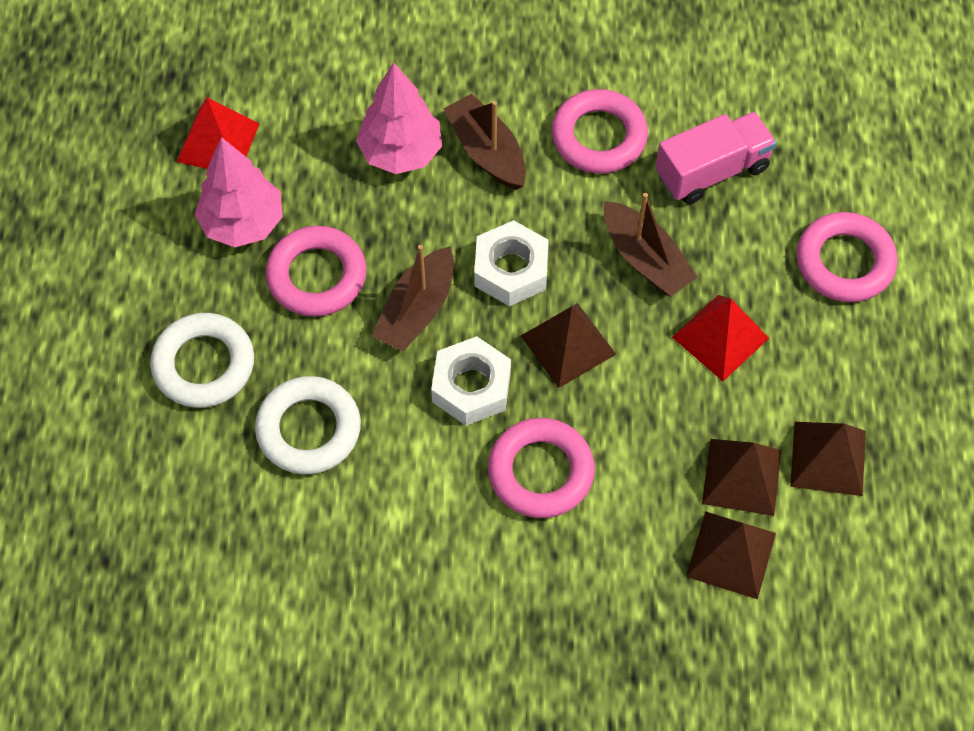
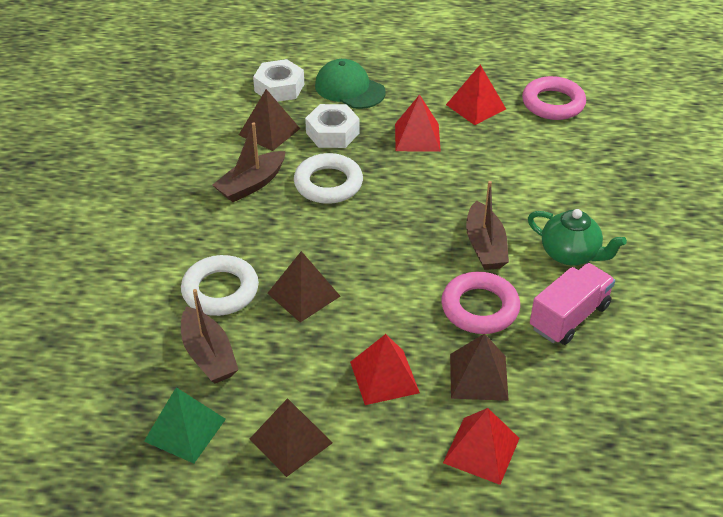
green cap: none = 0 -> [315,59,385,109] = 1
green pyramid: none = 0 -> [144,387,226,463] = 1
green teapot: none = 0 -> [528,209,627,265] = 1
pink ring: [265,226,367,317] [488,418,595,518] [551,89,648,173] [797,212,898,302] = 4 -> [441,272,520,334] [522,76,586,120] = 2
pink tree: [195,137,283,247] [356,62,442,174] = 2 -> none = 0
red pyramid: [177,98,260,169] [672,295,769,381] = 2 -> [350,334,420,405] [395,94,441,152] [443,408,520,485] [446,65,506,125] = 4

